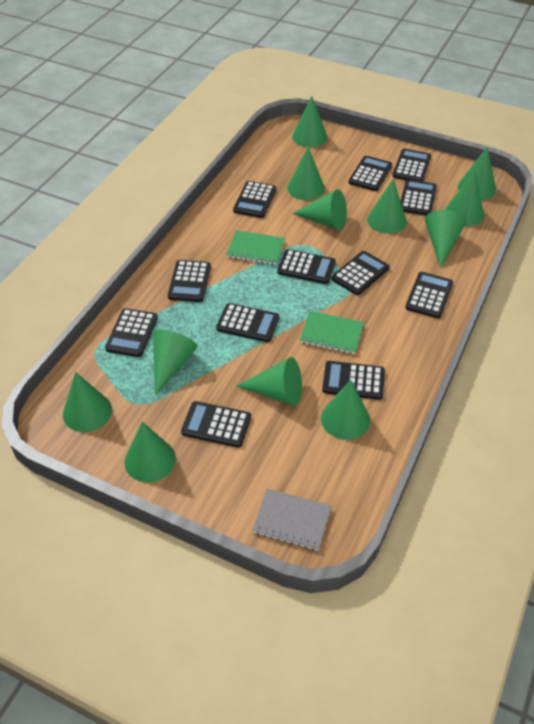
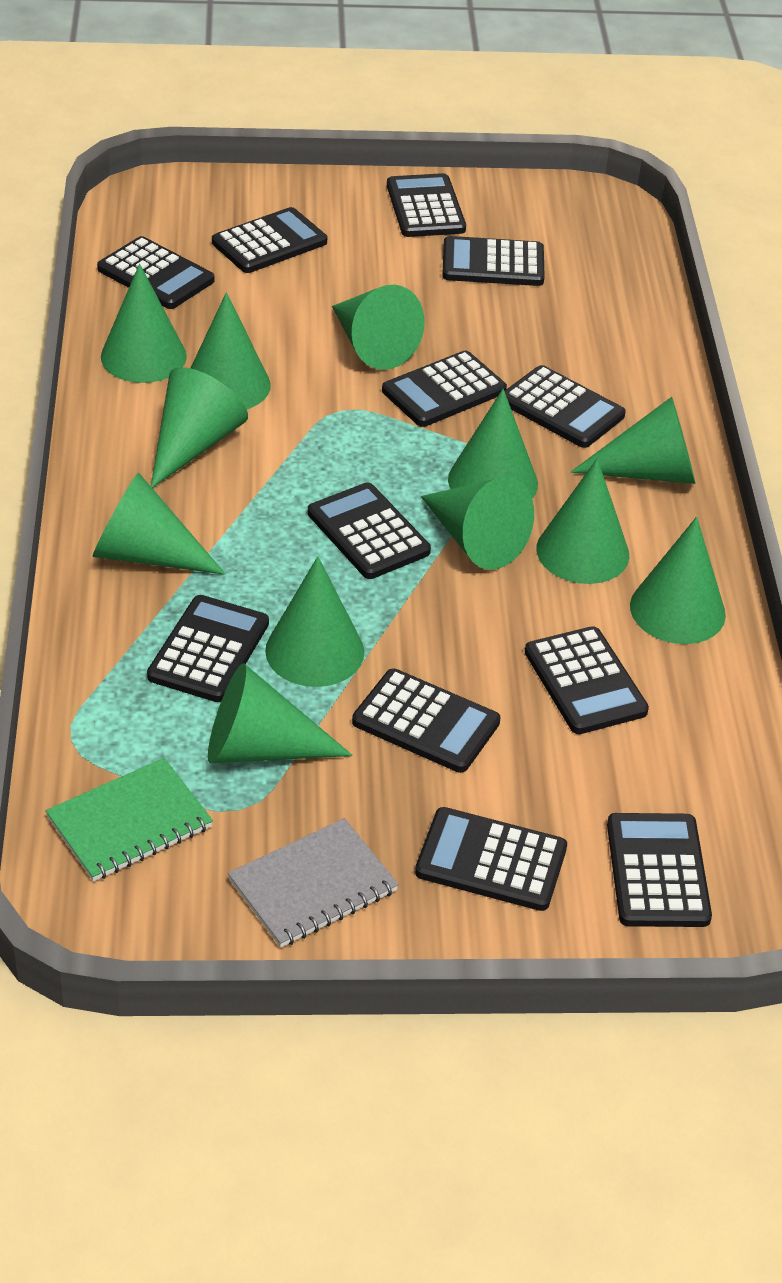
green notebook: [226,230,285,265] [300,311,364,354] = 2 -> [46,758,213,881] = 1

